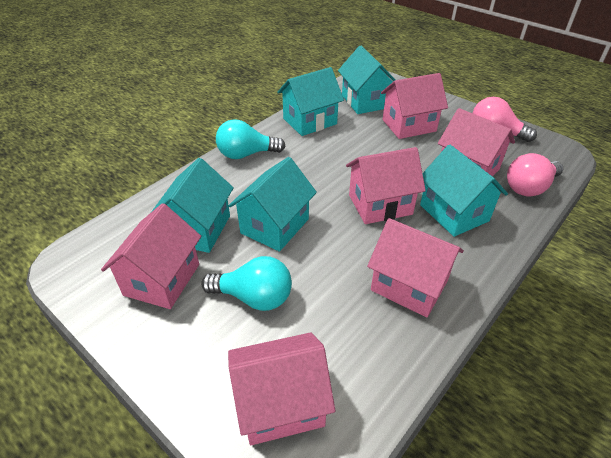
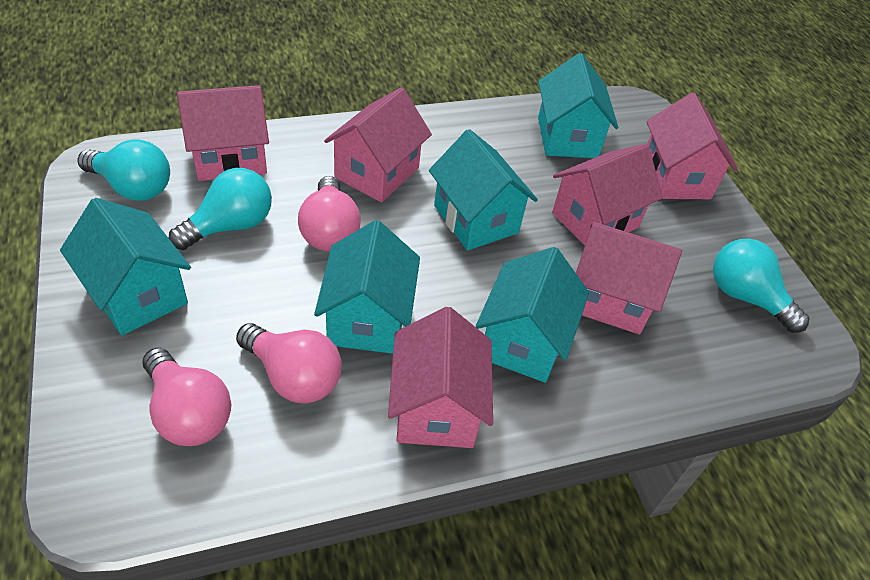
pink light bulb: [473,97,537,142] [507,153,563,196] = 2 -> [142,348,231,446] [236,323,342,403] [298,176,361,251] = 3
turquoise light bulb: [201,256,292,311] [216,119,285,159] = 2 -> [78,139,170,201] [169,168,272,250] [713,239,810,333] = 3

